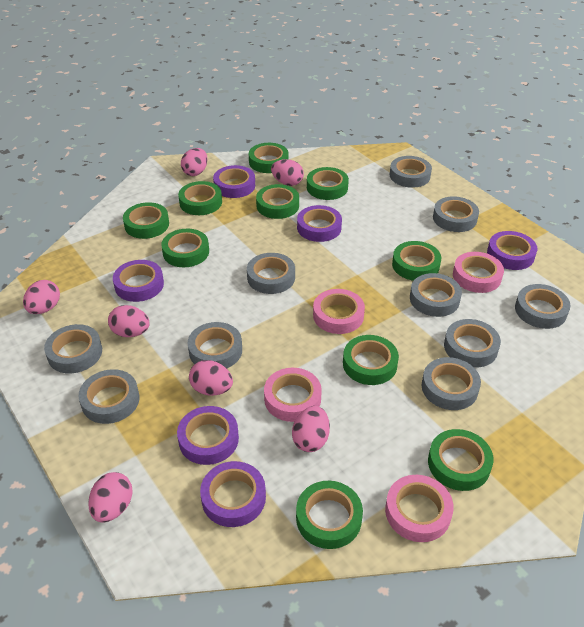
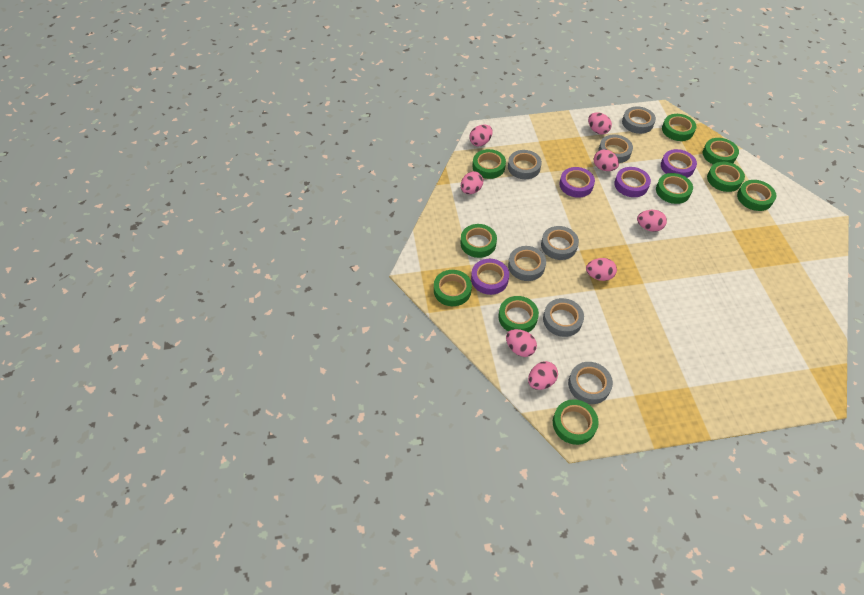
grey tape: [44,324,102,373] [79,369,139,424] [188,322,242,368] [247,253,295,294] [390,156,432,188] [410,273,462,317] [422,357,481,410] [433,196,479,232] [444,319,501,368] [515,284,571,329] = 10 -> [508,150,542,179] [508,246,546,281] [541,226,579,260] [543,298,584,337] [568,362,613,404] [599,135,633,163] [622,107,656,134] = 7
pink egg: [23,280,60,314] [88,472,133,523] [108,305,150,337] [181,148,208,176] [189,360,233,396] [271,159,304,186] [292,406,330,452] = 7 -> [461,171,483,194] [469,125,493,146] [506,329,537,357] [528,361,558,390] [586,258,617,281] [588,112,612,135] [594,149,619,171] [637,210,667,232] = 8
pink tape: [264,368,322,422] [313,289,365,334] [385,475,454,542] [453,252,504,293] = 4 -> none = 0
purple tape: [113,260,164,302] [177,406,239,465] [200,461,266,527] [213,165,255,198] [297,205,342,242] [487,231,537,270] = 6 -> [471,259,509,295] [559,167,595,198] [614,167,651,197] [661,149,697,178] = 4

